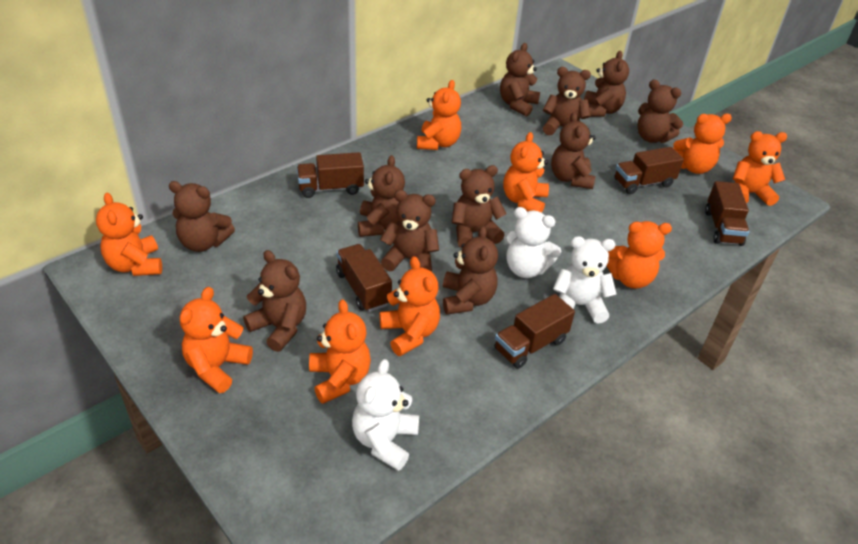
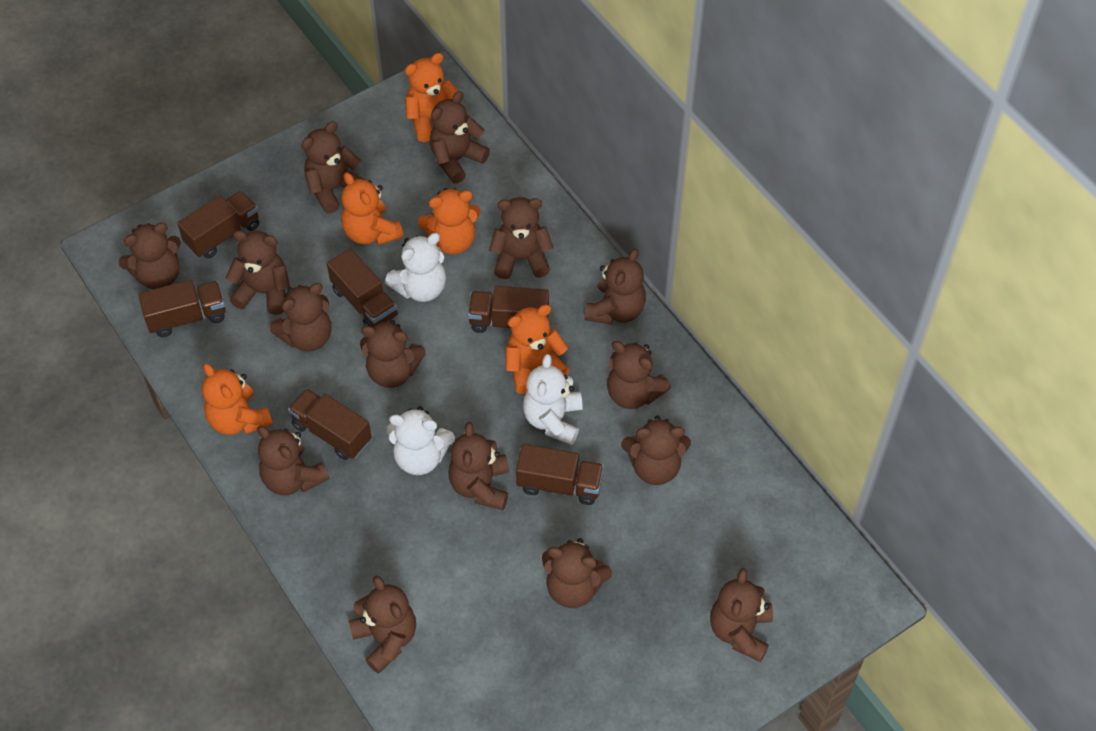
brown teddy bear: [169,181,235,252] [243,250,306,352] [358,155,405,237] [380,190,439,272] [443,226,498,314] [452,165,507,248] [500,43,540,116] [543,67,591,136] [551,112,596,189] [584,51,629,117] [637,80,683,143] = 11 -> [118,223,181,289] [226,230,290,315] [257,426,329,495] [270,283,331,352] [302,121,365,214] [349,576,416,674] [360,320,426,388] [429,91,490,184] [448,422,509,510] [489,197,554,279] [542,538,612,608] [585,249,646,325] [607,341,671,409] [621,416,691,485] [710,568,773,662] = 15
brown truck: [297,152,364,198] [336,244,392,312] [494,294,575,369] [614,147,684,194] [705,181,749,246] = 5 -> [138,280,226,337] [177,191,259,259] [288,388,372,460] [327,248,398,327] [468,286,549,333] [516,444,604,505] = 6
orange teddy bear: [96,192,162,276] [180,287,253,393] [309,299,371,404] [380,256,440,356] [417,80,461,150] [503,132,549,213] [607,221,672,289] [673,114,732,174] [733,131,787,206] = 9 -> [202,363,273,435] [341,172,404,245] [405,53,458,142] [418,188,481,254] [506,305,569,394] = 5

